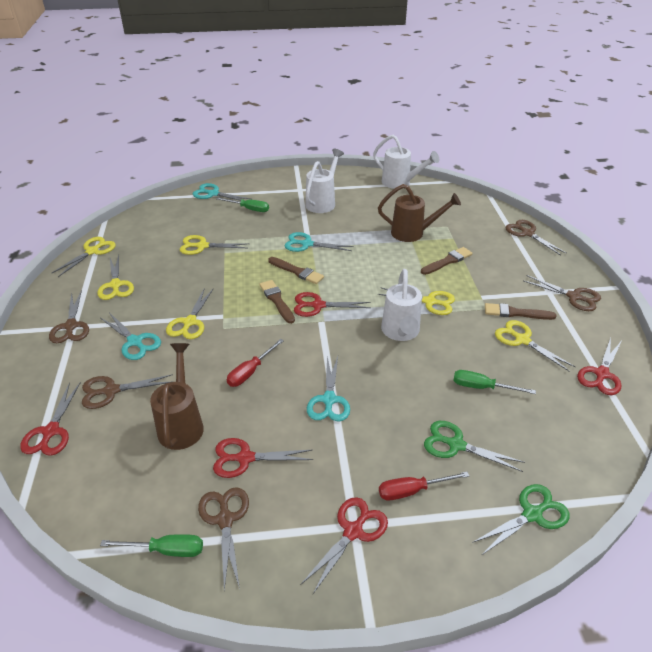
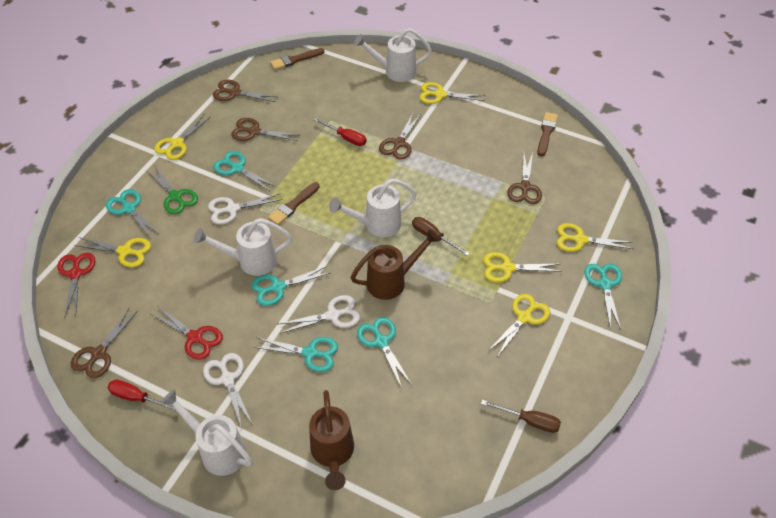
brown brush: [259,280,295,324] [268,257,324,284] [421,247,472,275] [485,303,556,320] = 4 -> [268,182,319,225] [270,48,324,70] [537,112,558,156] = 3
brown screwdriver: none = 0 -> [412,217,470,256] [481,400,561,433] = 2
green scissors: [424,421,525,472] [472,484,570,555] = 2 -> [146,166,198,214] = 1
green screwdriver: [100,534,203,557] [216,197,269,212] [453,370,536,394] = 3 -> none = 0
red scissors: [20,382,81,456] [213,438,313,478] [294,292,371,317] [300,497,388,595] [577,338,622,395] = 5 -> [57,253,95,318] [151,307,223,360] = 2
turquoise scissors: [101,313,161,360] [193,183,251,201] [284,232,354,252] [307,356,350,422] = 4 -> [106,189,160,239] [214,151,277,191] [251,266,330,306] [253,337,338,372] [357,317,412,388] [584,263,622,330] = 6
white scissors: none = 0 -> [203,353,253,429] [208,193,283,224] [279,295,360,333] = 3
white watering can: [305,149,344,213] [373,135,439,189] [381,269,422,341] = 3 -> [161,389,253,476] [194,218,292,276] [329,179,417,237] [354,28,432,82] = 4

